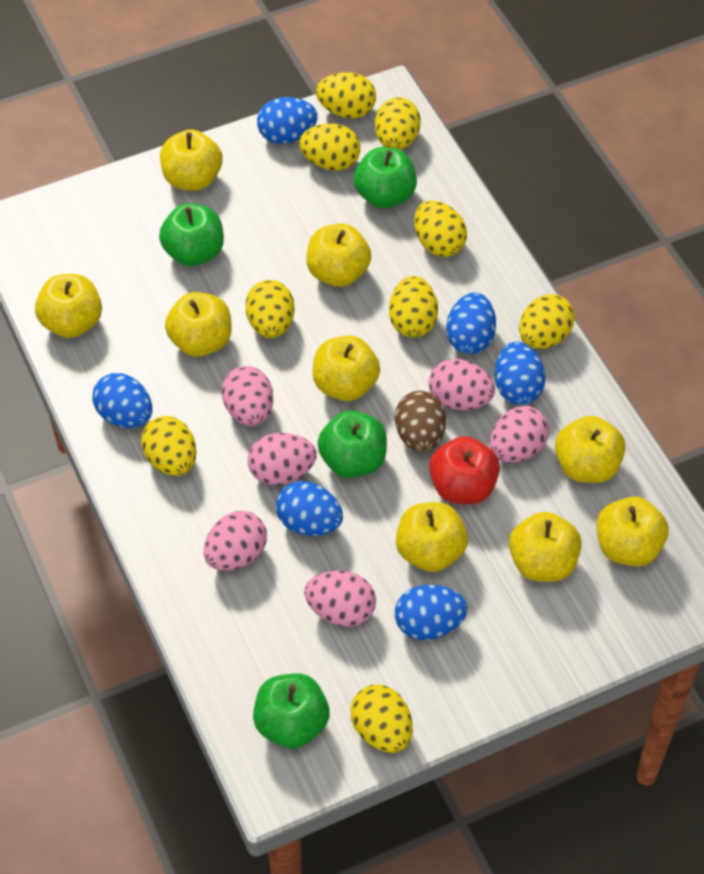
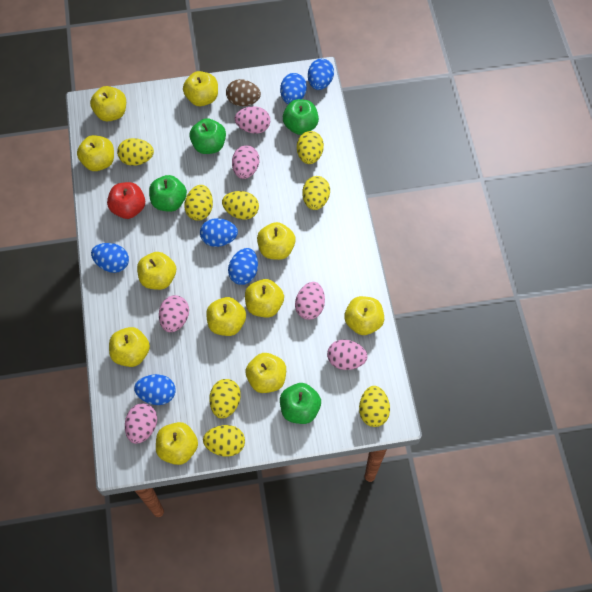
yellow apple: [35,274,102,338] [160,129,222,191] [165,292,232,357] [306,224,371,287] [313,335,380,401] [396,502,468,572] [509,512,582,582] [555,416,626,483] [597,497,669,567] = 9 -> [77,135,114,171] [90,86,126,121] [109,327,150,367] [137,252,176,290] [156,422,198,465] [183,71,218,106] [206,297,246,336] [245,279,284,318] [245,353,286,393] [257,222,296,260] [344,296,384,335] = 11
yellow egg: [141,416,196,476] [245,280,295,338] [299,123,360,171] [316,72,376,119] [350,685,413,753] [375,97,421,150] [389,276,438,338] [414,200,467,257] [519,294,575,349] = 9 -> [117,138,154,166] [184,185,213,221] [203,425,245,457] [209,379,241,419] [222,191,259,220] [297,131,324,164] [302,176,330,210] [359,386,390,427] = 8

